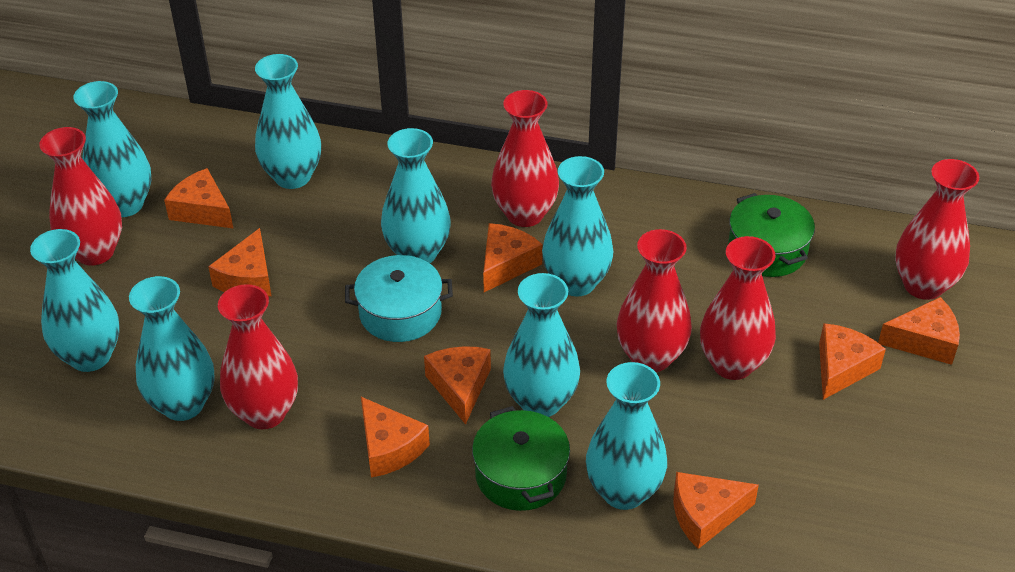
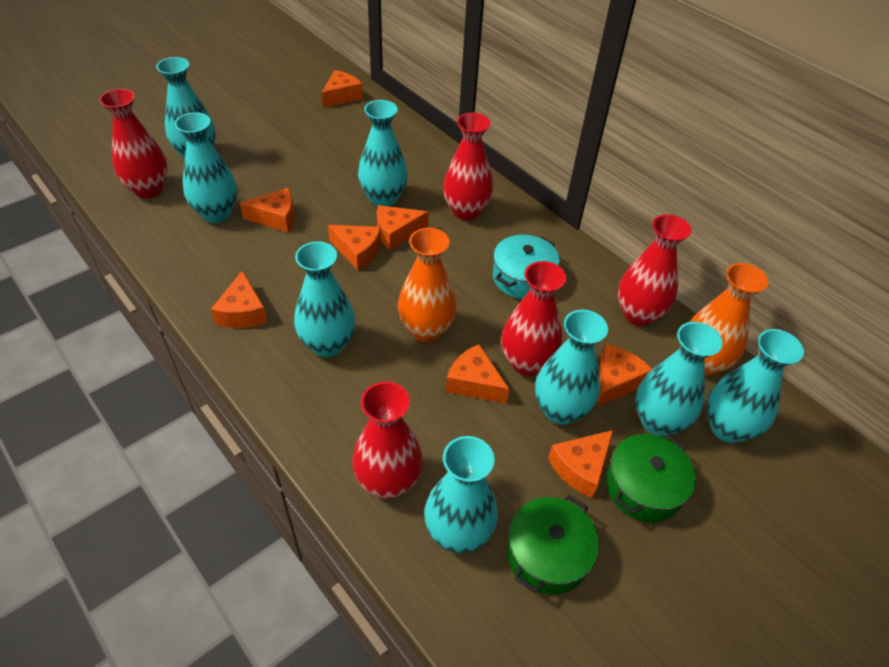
orange vase: none = 0 -> [398,228,457,342] [690,263,769,376] = 2
red vase: [39,127,122,265] [218,284,298,429] [491,90,559,227] [617,229,692,372] [700,236,776,380] [895,159,979,300] = 6 -> [99,89,168,198] [352,382,423,499] [443,113,493,220] [501,261,566,376] [618,214,691,326] = 5

